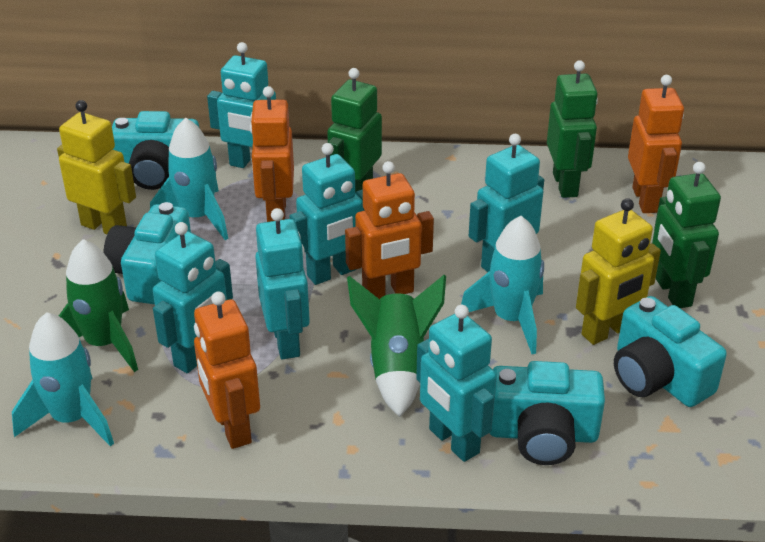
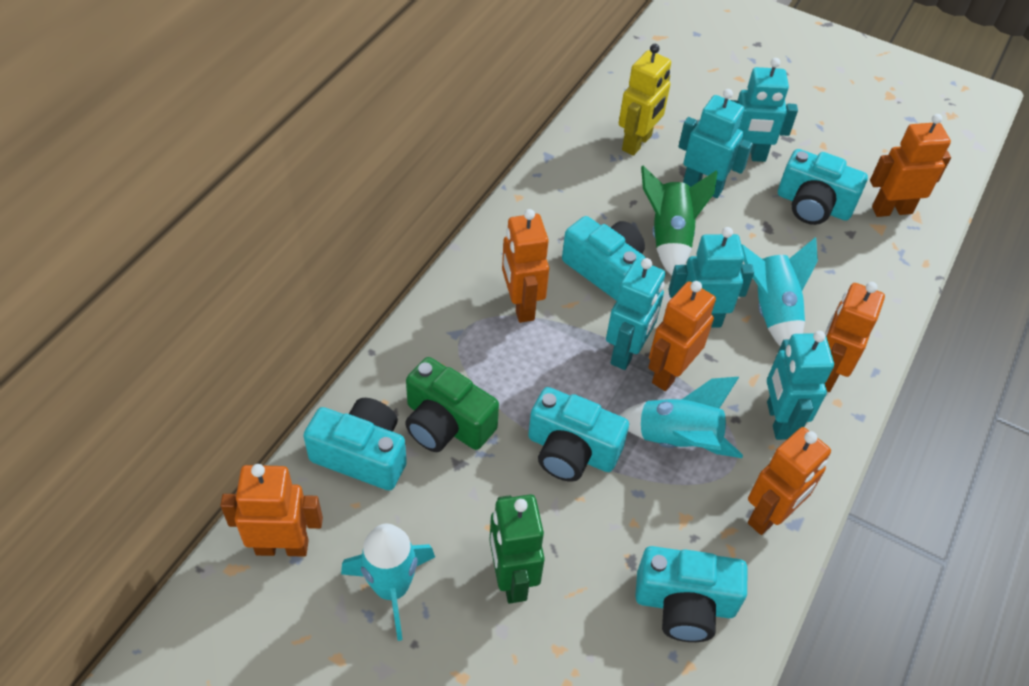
green camera: none = 0 -> [405,357,499,452] = 1
green robot: [327,68,382,193] [547,60,598,198] [652,162,721,308] = 3 -> [489,494,545,604] = 1
green rocket: [59,239,138,372] [347,275,446,417] = 2 -> [641,165,718,276] = 1
orange robot: [194,291,260,449] [250,86,294,222] [345,161,434,299] [628,75,684,213] = 4 -> [220,464,323,557] [502,209,549,323] [648,281,716,391] [748,427,831,535] [825,282,885,392] [870,114,951,217] = 6
turquoise camera: [103,202,191,304] [112,111,199,190] [490,361,605,465] [614,296,727,407] = 4 -> [303,398,407,491] [528,387,629,482] [562,216,646,301] [635,546,747,642] [778,149,868,225] = 5
turquoise robot: [153,222,233,373] [207,42,276,168] [255,208,310,360] [289,143,365,285] [416,305,497,462] [469,134,544,272] = 6 -> [606,258,665,370] [668,227,754,328] [678,89,753,198] [731,58,798,162] [767,331,834,440] = 5
yellow robot: [57,100,136,234] [576,198,661,345] = 2 -> [619,44,671,156] = 1

